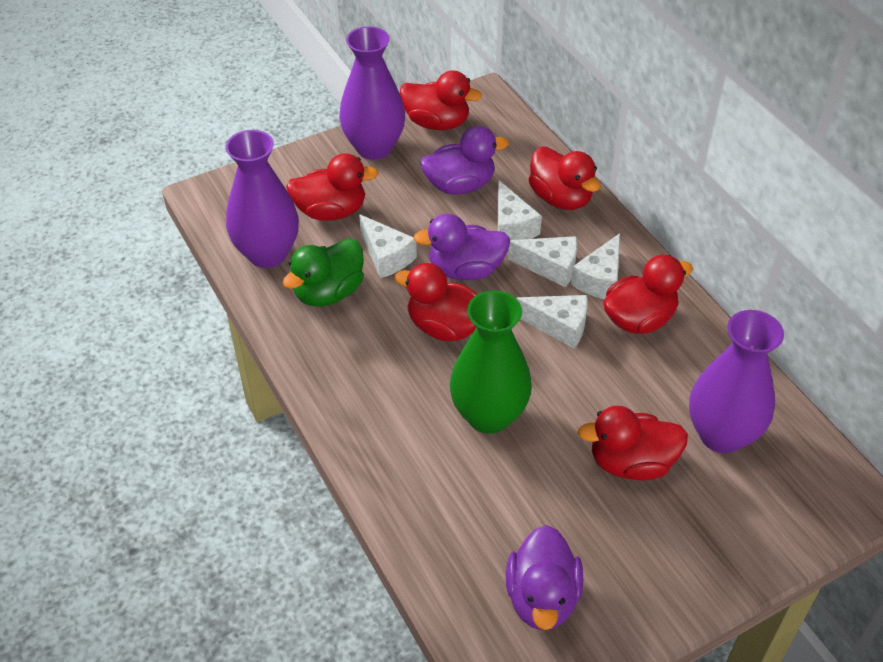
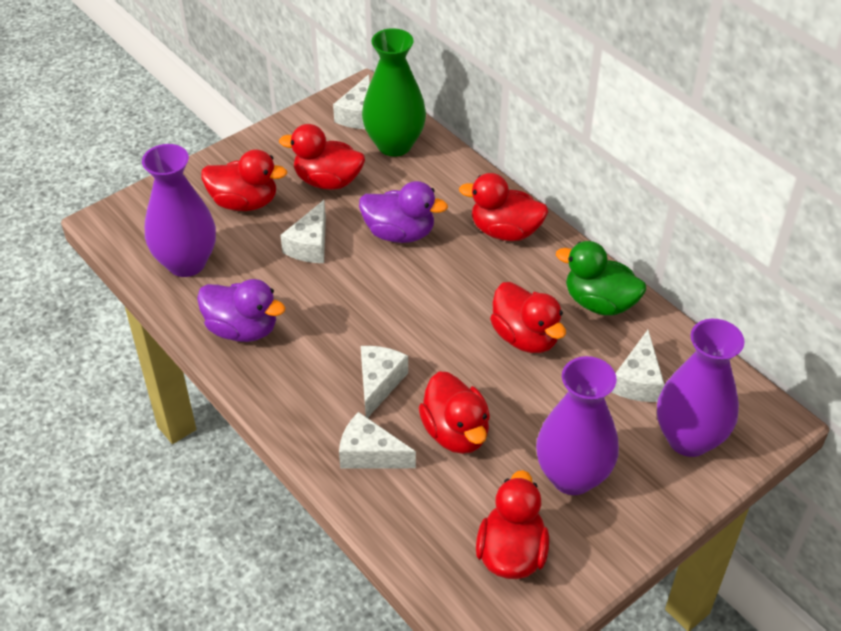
purple duck: [413,214,510,280] [420,126,509,195] [506,525,583,630] = 3 -> [197,279,285,342] [359,181,448,243] = 2

